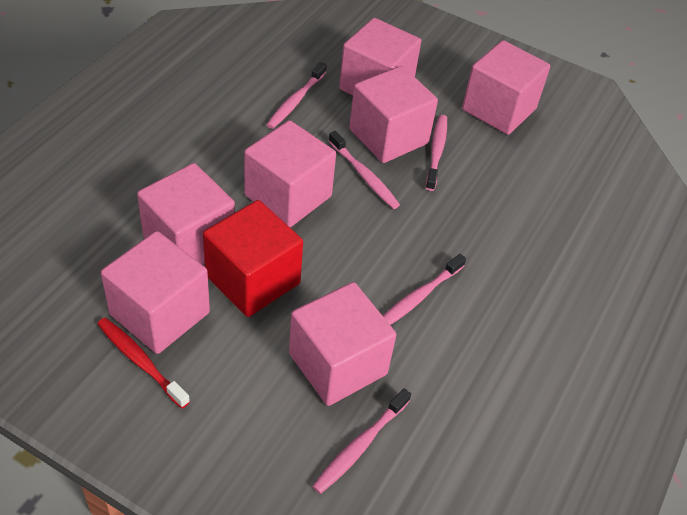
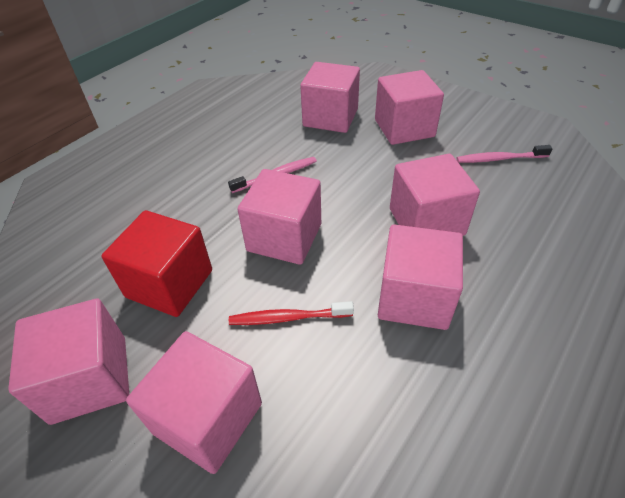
pink toothbrush: [266,62,327,129] [312,388,411,494] [329,131,400,209] [383,254,466,325] [426,115,447,191] = 5 -> [228,157,317,193] [457,145,552,163] = 2

